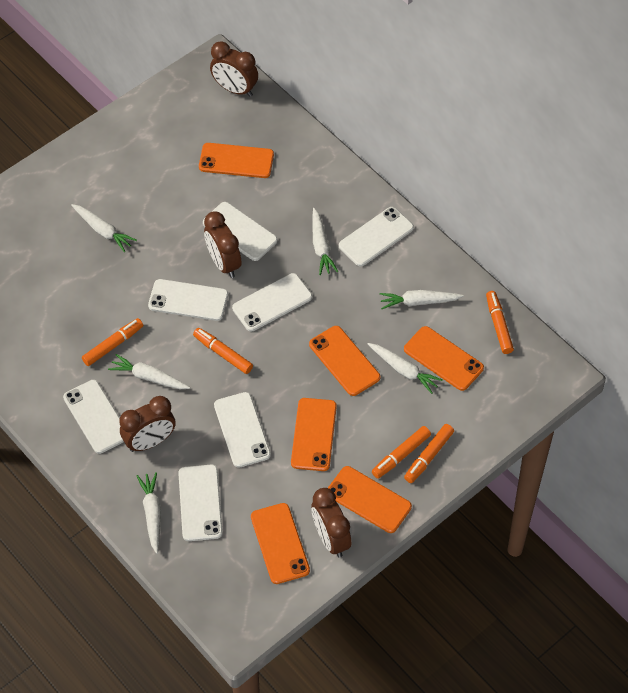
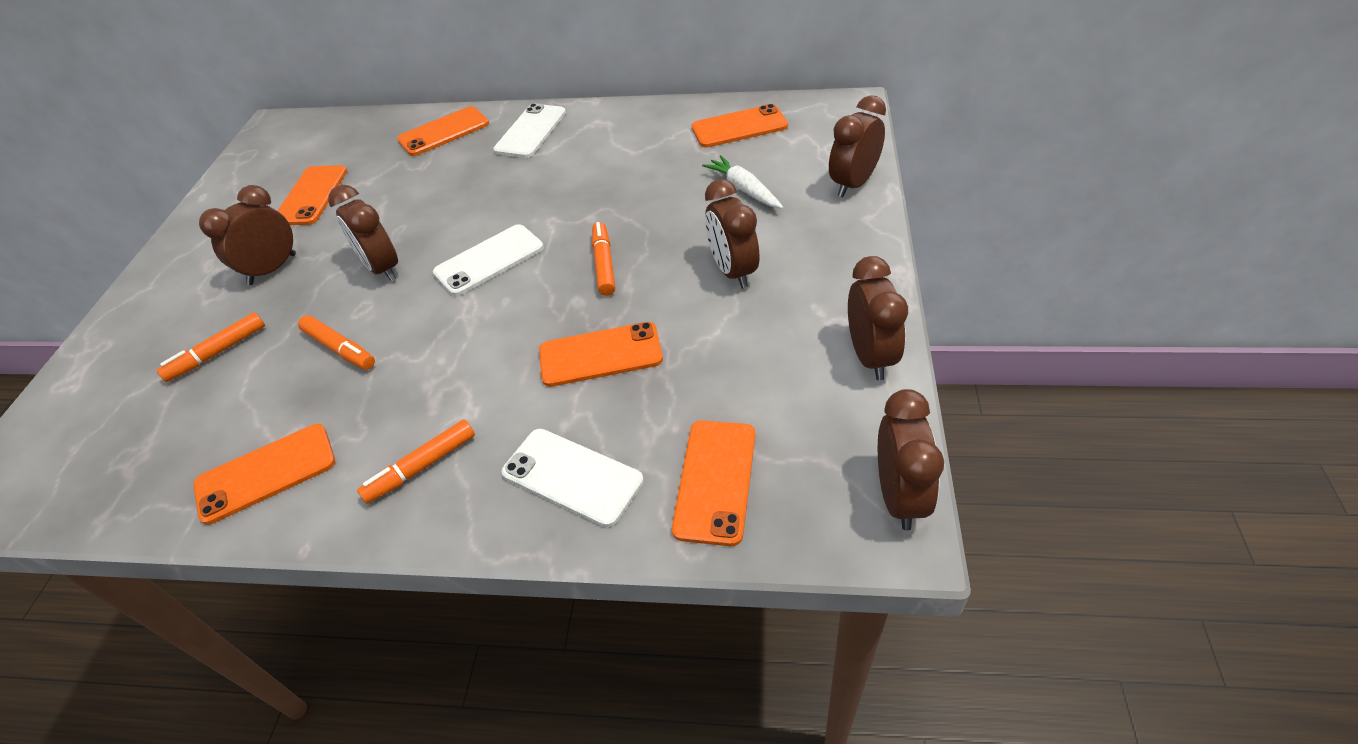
brown clock: [120,396,176,452] [204,211,241,278] [210,41,258,97] [311,488,351,557] = 4 -> [199,185,296,285] [328,185,398,281] [705,179,760,289] [829,95,886,197] [848,256,908,380] [878,389,944,530] = 6
orange marker: [82,318,143,366] [193,328,253,374] [372,426,431,479] [404,424,454,483] [486,291,514,354] = 5 -> [156,312,265,382] [298,315,375,370] [357,419,475,504] [592,222,615,296] = 4
white carrot: [71,204,137,252] [108,354,190,389] [137,472,161,554] [313,208,338,275] [368,343,443,394] [380,290,464,309] = 6 -> [702,155,783,209] = 1
white phone: [63,380,124,454] [148,279,228,321] [178,465,223,541] [203,202,277,261] [214,392,271,468] [232,273,312,331] [339,207,414,266] = 7 -> [433,224,544,296] [493,103,566,158] [502,429,644,527] = 3

